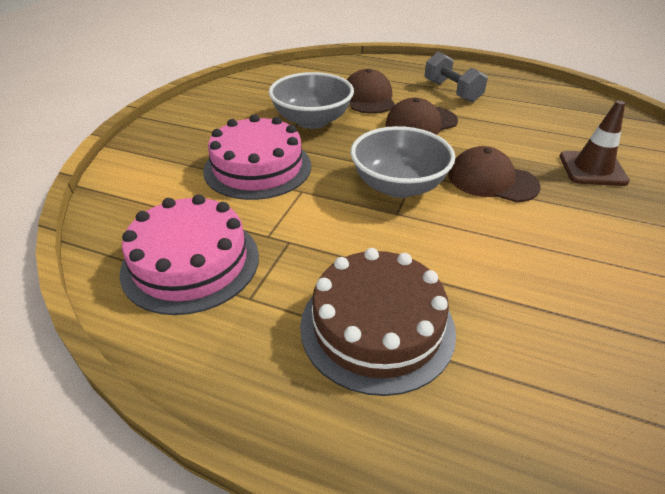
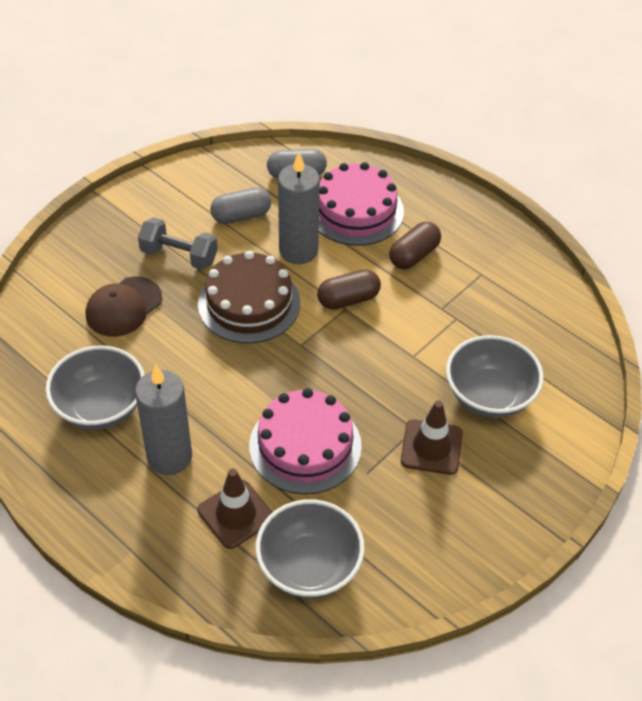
brown cap: [347,69,395,114] [386,98,458,135] [448,146,541,202] = 3 -> [86,276,162,337] = 1
brown capsule: none = 0 -> [317,269,381,309] [389,222,441,269] = 2
brown traffic cone: [560,100,630,186] = 1 -> [198,469,273,549] [401,400,463,475] = 2
grey bowl: [269,72,354,129] [351,126,455,198] = 2 -> [46,345,145,430] [255,499,365,598] [446,335,544,418] = 3
grey candle: none = 0 -> [135,364,192,475] [278,152,320,264] = 2
grey capsule: none = 0 -> [210,187,271,224] [267,149,327,179] = 2

